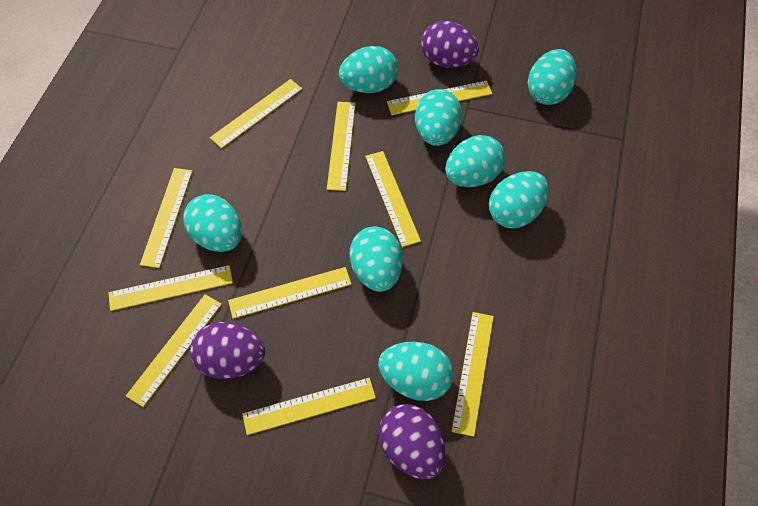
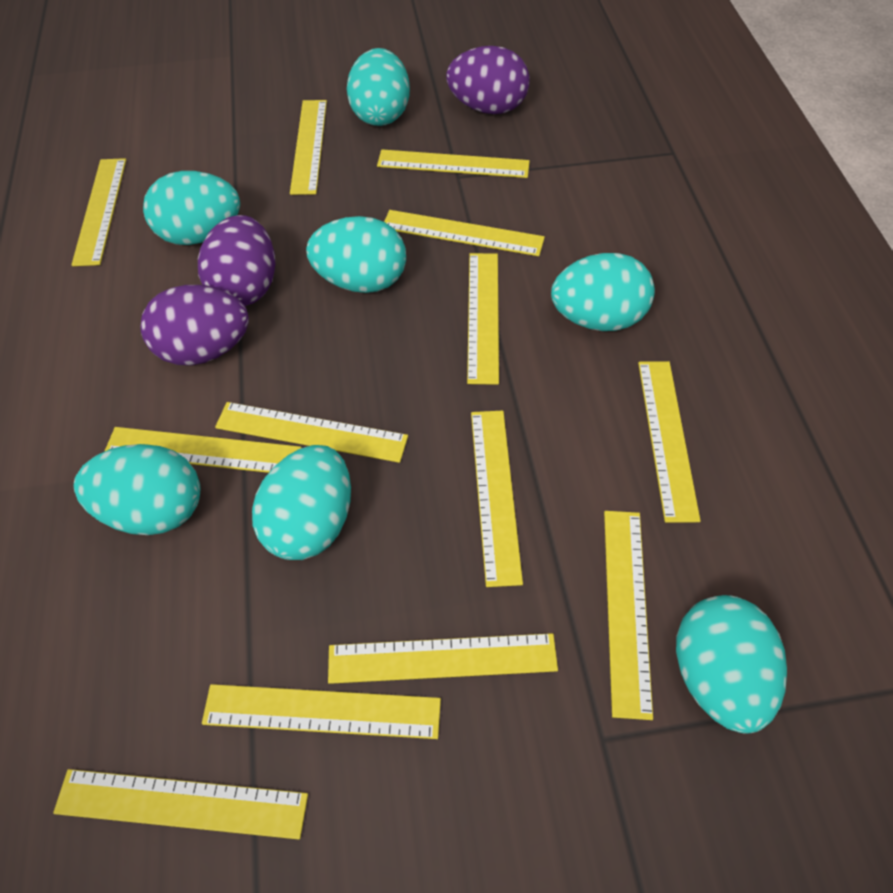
turquoise egg: [183,194,242,252] [339,46,398,93] [349,226,403,292] [378,342,454,401] [415,89,462,146] [445,135,505,187] [489,171,549,229] [528,49,577,105] = 8 -> [74,444,200,535] [143,171,240,245] [252,445,351,560] [306,216,406,293] [347,48,410,126] [551,253,655,331] [676,595,787,734] = 7
yellow ruler: [109,265,233,311] [126,294,222,407] [140,168,192,268] [210,79,302,149] [228,267,352,319] [242,378,376,435] [327,102,356,191] [365,151,421,247] [387,81,492,115] [452,312,494,437] = 10 -> [53,769,308,840] [71,158,126,266] [104,427,301,473] [202,684,441,739] [215,402,408,463] [290,100,327,195] [328,633,558,684] [377,149,530,178] [384,210,545,256] [467,253,499,385] [471,411,523,587] [604,511,653,720] [638,361,701,523] = 13

